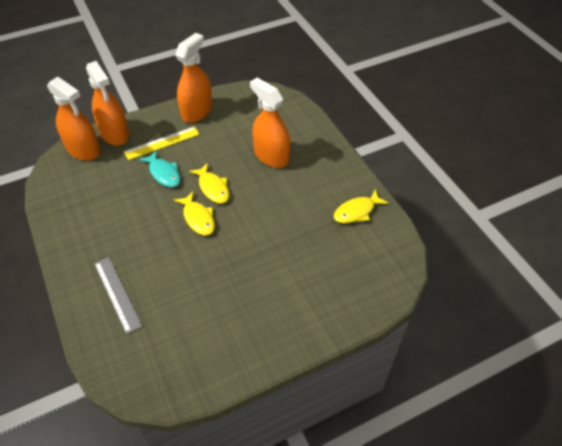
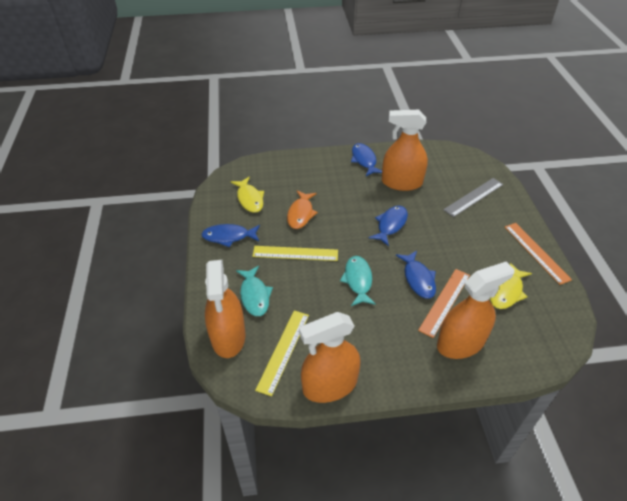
blue fish: none = 0 -> [201,224,260,247] [351,143,382,176] [369,205,408,246] [396,251,436,299] = 4
orange fish: none = 0 -> [287,190,318,229] = 1
orange ruler: none = 0 -> [418,269,470,338] [505,223,572,285] = 2
turquoise fish: [139,150,180,187] = 1 -> [236,266,273,316] [340,256,376,306] = 2
yellow fish: [174,191,215,236] [189,163,229,204] [334,190,389,223] = 3 -> [231,177,264,213] [490,263,532,309] = 2
yellow ruler: [124,126,200,160] = 1 -> [252,246,338,261] [255,310,309,396] = 2

